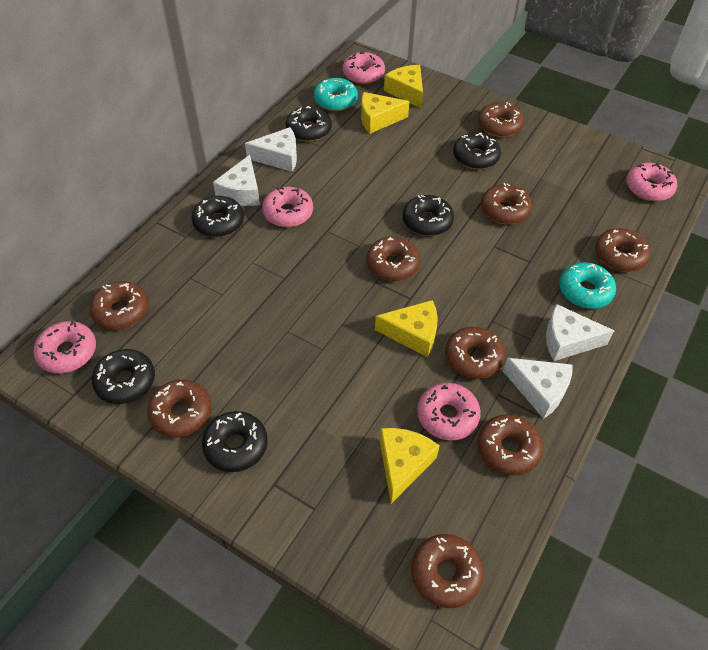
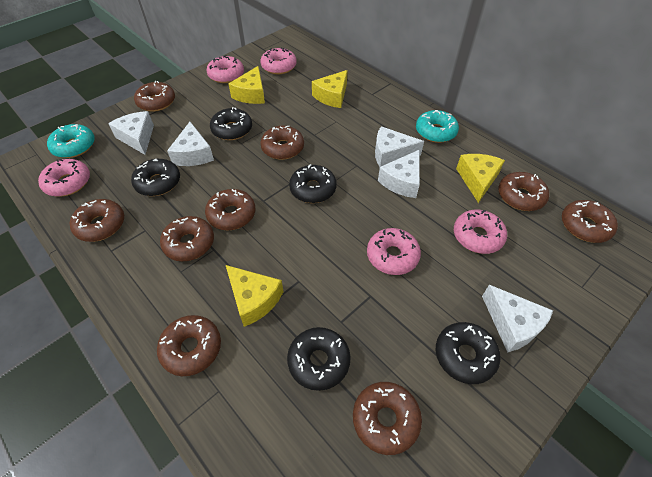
black donut: [92,349,155,404] [191,196,244,237] [202,411,268,472] [286,106,332,142] [403,195,454,236] [453,133,501,169] = 6 -> [131,159,180,196] [210,107,252,140] [287,327,351,391] [289,164,336,203] [436,322,500,384] = 5
white cheese: [213,155,260,206] [245,127,297,172] [503,358,573,419] [546,304,614,361] = 4 -> [108,111,154,155] [167,122,214,166] [375,126,424,167] [378,150,420,198] [482,285,553,352] = 5

